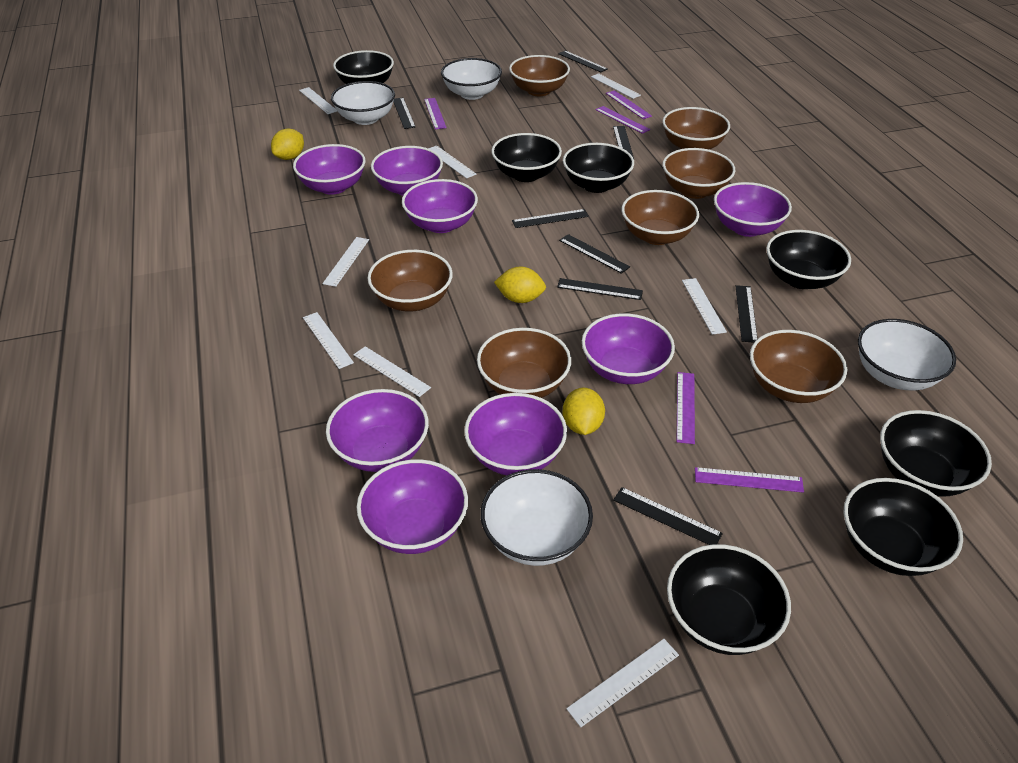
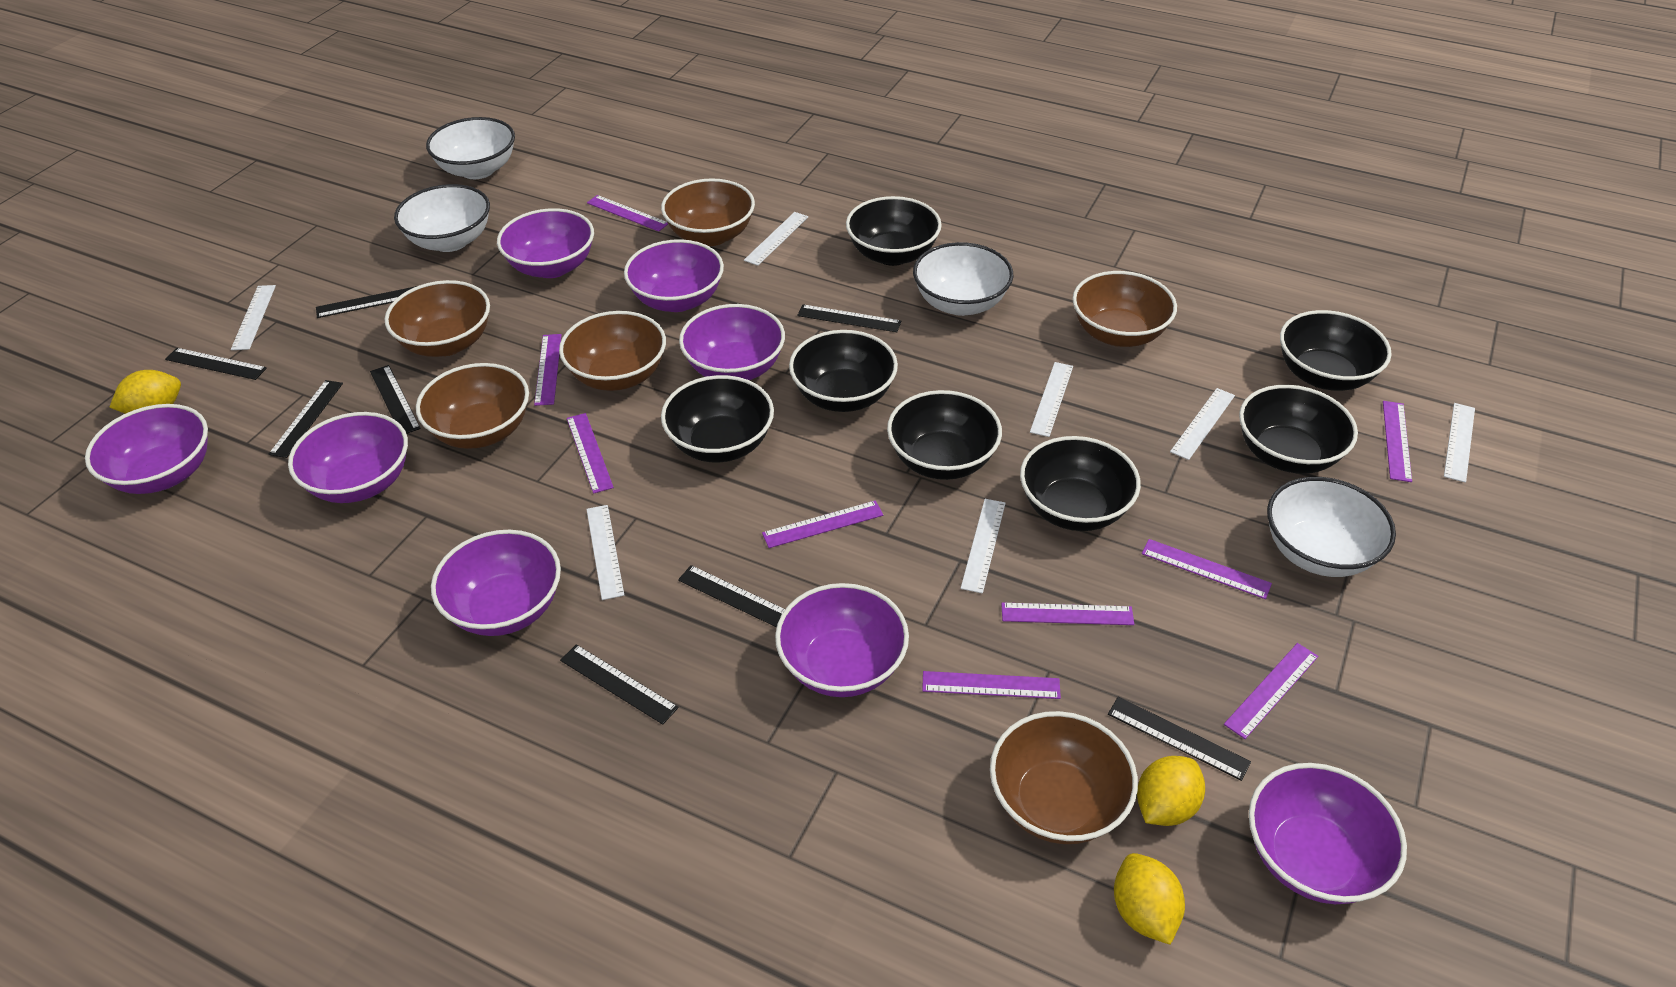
brown bowl: [368,250,453,312] [477,328,571,398] [509,55,570,96] [622,190,699,245] [662,107,730,149] [662,148,735,199] [750,330,847,403] = 7 -> [385,280,490,357] [416,363,529,449] [559,311,666,391] [661,178,755,246] [990,711,1138,844] [1072,271,1177,347] = 6
purple ruler: [424,98,447,129] [595,106,651,134] [606,90,652,119] [677,372,695,444] [695,467,804,493] = 5 -> [534,334,562,406] [567,413,614,494] [587,195,668,232] [762,500,883,548] [922,671,1061,699] [1001,603,1134,625] [1142,539,1272,599] [1224,643,1318,739] [1383,401,1412,482] = 9
white ruler: [299,87,337,114] [303,312,354,369] [322,237,369,287] [353,346,431,397] [428,145,477,179] [566,639,679,727] [591,73,641,99] [682,278,727,335] = 8 -> [231,285,276,350] [586,505,624,600] [744,212,809,266] [961,499,1006,593] [1030,362,1073,437] [1170,388,1235,460] [1444,403,1475,483] = 7

